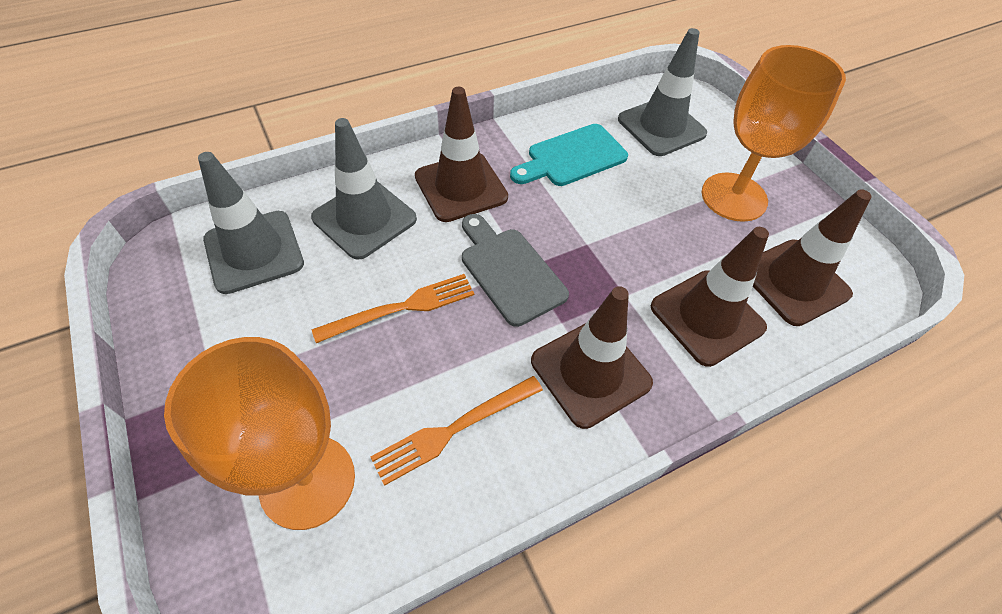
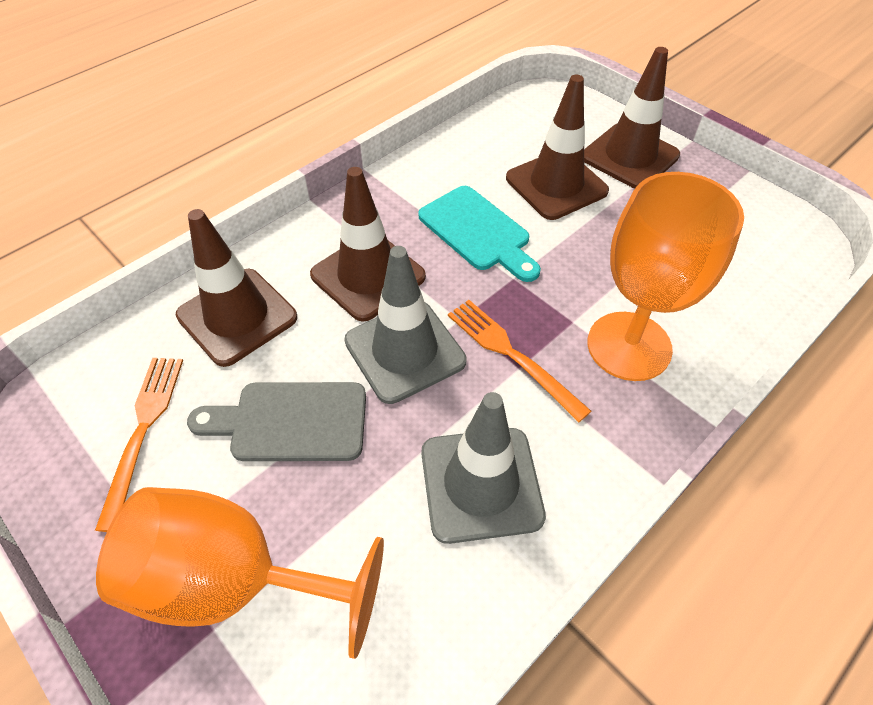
grey traffic cone: [198,152,304,294] [311,118,417,260] [618,28,707,156] = 3 -> [344,246,467,404] [421,392,546,544] = 2

